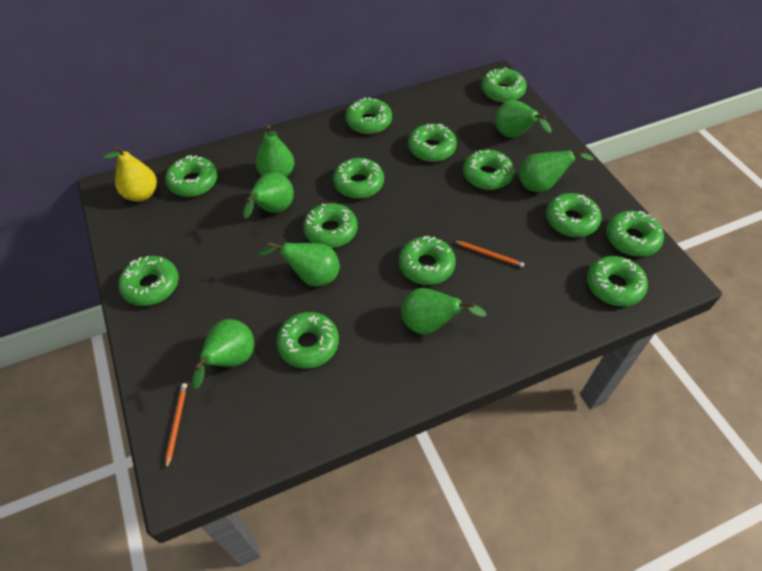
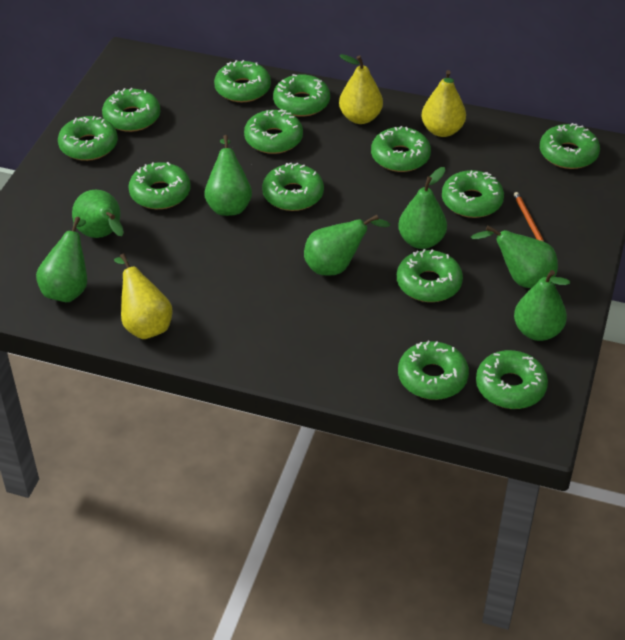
orange pencil: [165,383,187,469] [454,241,524,267] = 2 -> [514,192,544,242] = 1
yellow pear: [103,145,157,202] = 1 -> [114,253,172,339] [339,54,383,124] [421,70,466,137] = 3

